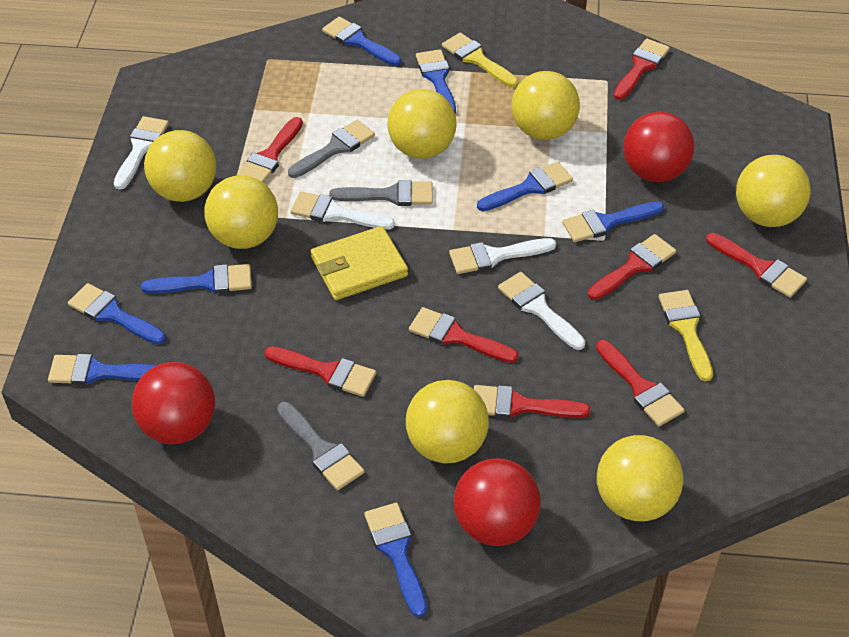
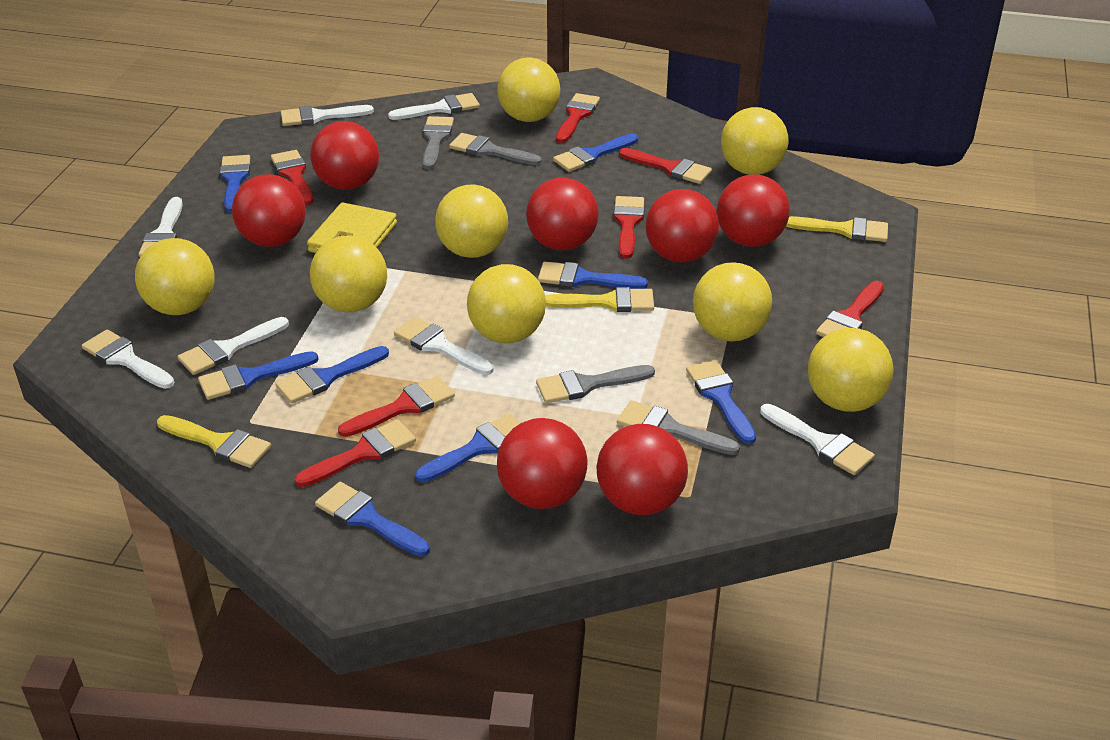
grey brush: [277,402,364,490] [288,120,375,178] [329,180,433,206] = 3 -> [422,116,454,169] [449,133,542,165] [536,365,655,403] [617,400,740,455] = 4
red ball: [132,362,215,444] [453,458,541,546] [623,112,694,182] = 3 -> [232,174,306,247] [310,121,379,190] [497,418,587,509] [526,177,599,250] [596,424,688,515] [646,189,719,263] [717,175,790,247] = 7
red brush: [237,117,303,183] [265,346,376,397] [409,307,519,363] [474,385,590,418] [588,234,676,300] [596,340,684,426] [613,39,670,100] [706,233,807,298] = 8 -> [271,150,313,205] [294,419,416,487] [338,376,455,437] [556,93,600,143] [613,196,644,259] [619,148,712,184] [816,281,884,337] = 7
white brush: [114,116,169,190] [290,192,395,230] [449,238,556,274] [498,272,585,350] = 4 -> [82,329,174,389] [139,197,183,257] [178,317,289,375] [281,105,374,126] [388,93,480,120] [394,317,493,375] [760,404,875,475] = 7
yellow ball: [144,130,216,202] [204,175,278,249] [387,89,457,159] [406,380,489,463] [511,71,580,140] [597,435,683,521] [736,155,811,227] = 7 -> [135,238,215,315] [310,235,387,312] [435,184,508,258] [467,264,546,343] [497,57,560,122] [693,262,772,342] [721,107,788,175] [808,328,894,412] = 8
yellow brush: [442,33,518,87] [659,290,713,382] = 2 -> [157,415,271,468] [545,287,654,312] [786,216,888,242] = 3

